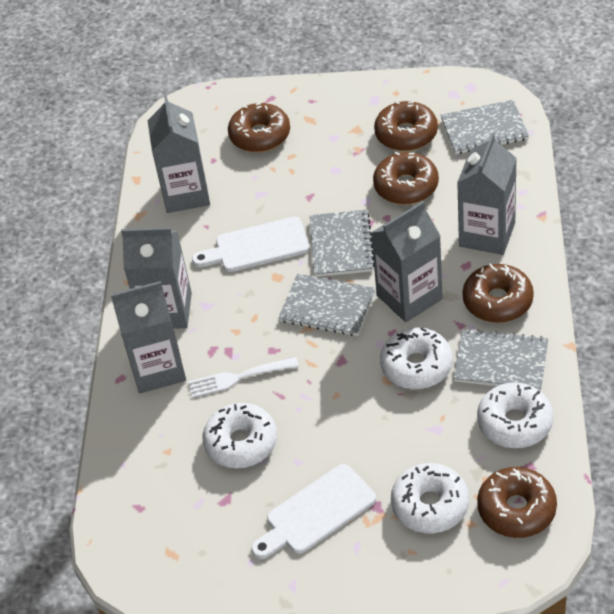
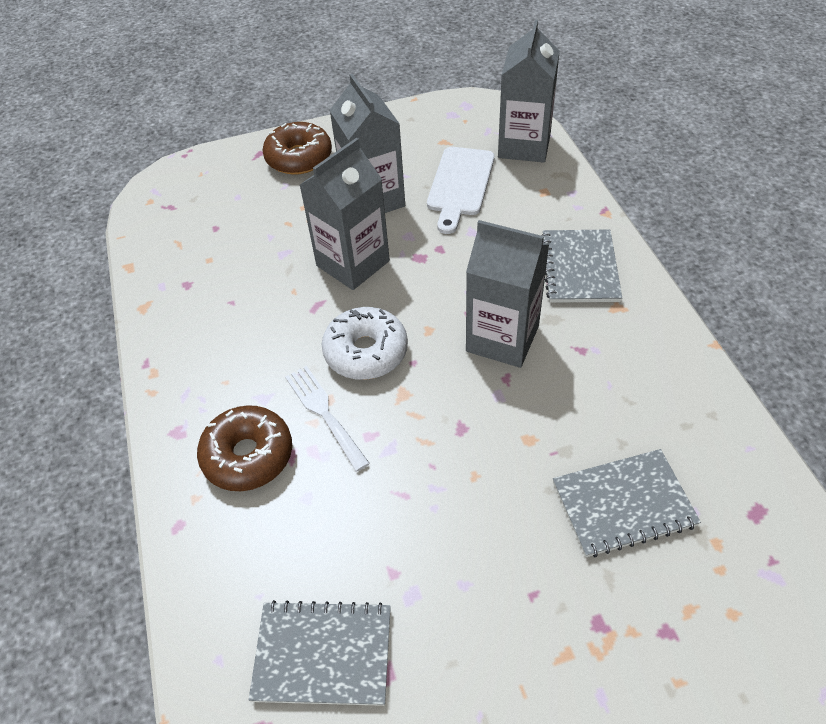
brown donut: [228,102,290,152] [373,152,439,205] [374,101,438,151] [462,263,534,323] [477,467,557,538] = 5 -> [197,405,292,491] [262,122,332,175] = 2
grey carton: [110,281,186,393] [121,227,192,329] [147,96,210,213] [371,201,443,322] [457,133,517,255] = 5 -> [300,138,390,290] [329,74,405,213] [466,220,549,368] [498,19,560,163] = 4
grey notebook: [278,273,376,336] [310,209,374,277] [441,100,529,154] [453,328,548,391] = 4 -> [249,600,391,706] [541,229,622,303] [553,449,701,557] = 3
white cutting board: [192,217,310,272] [251,464,376,559] = 2 -> [427,147,495,234] = 1
white donut: [203,403,277,468] [380,327,453,389] [391,463,469,533] [477,382,553,448] = 4 -> [322,307,408,380] = 1

